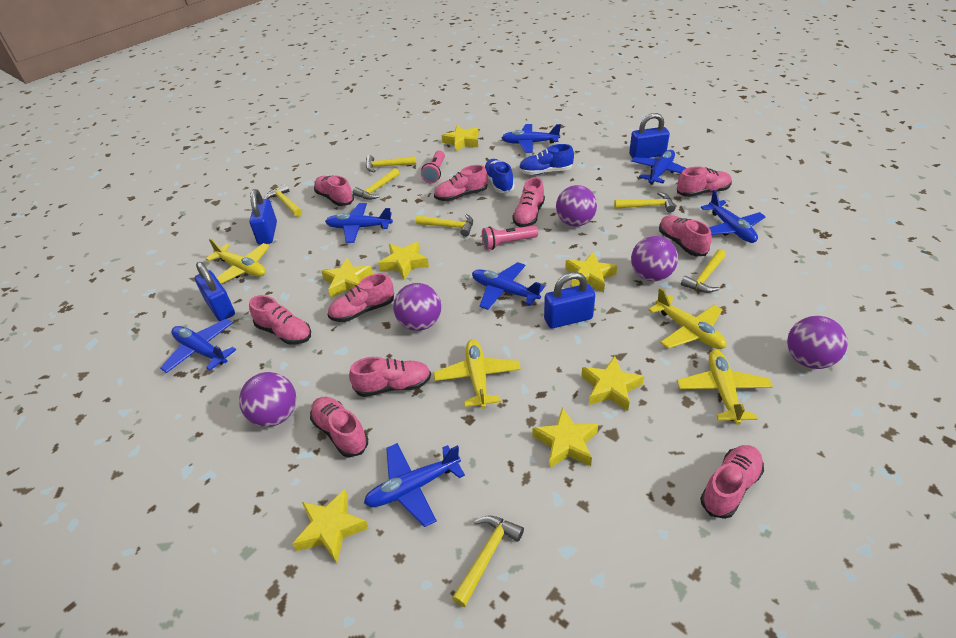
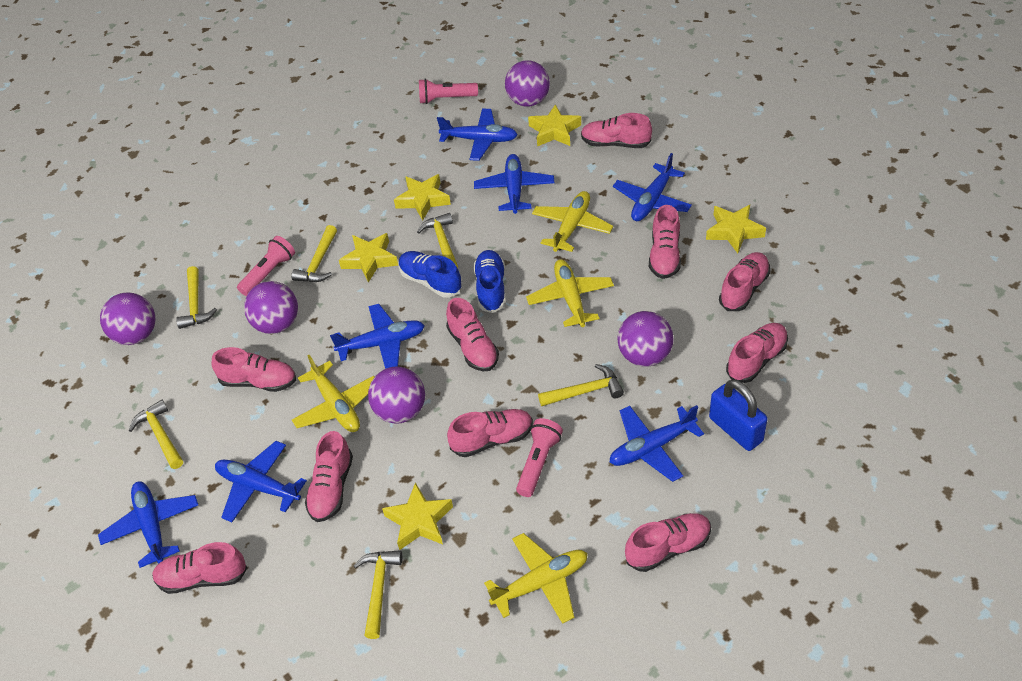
blue padlock: [195,262,235,321] [249,189,277,245] [544,272,595,329] [629,113,670,159] = 4 -> [709,380,768,451] = 1
pink flashlight: [421,150,445,183] [482,225,538,250] = 2 -> [237,236,295,296] [419,79,478,104] [516,418,563,497] = 3
yellow hammer: [265,184,302,217] [353,168,399,200] [366,155,416,173] [416,214,473,237] [452,515,524,607] [614,192,676,213] [681,249,726,293] = 7 -> [129,400,183,469] [176,266,217,329] [291,225,337,282] [354,550,402,639] [417,213,458,268] [538,364,624,406] = 6
yellow star: [292,489,368,563] [321,258,373,298] [378,241,429,280] [442,125,479,152] [532,407,598,468] [565,252,617,293] [581,356,644,411] = 7 -> [339,233,398,283] [382,482,453,550] [394,174,451,220] [528,104,581,146] [706,205,766,253] = 5

